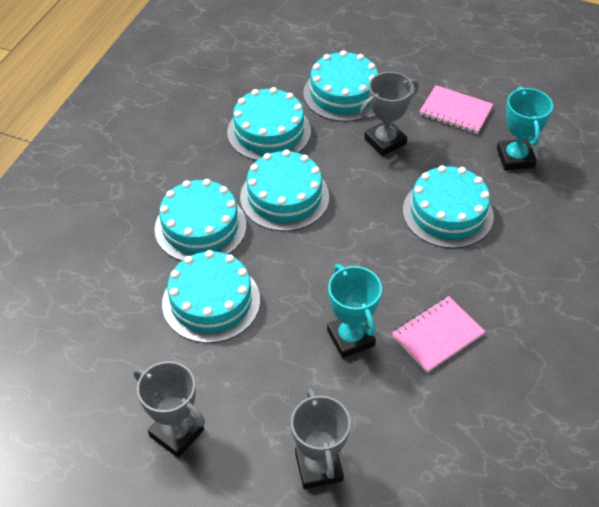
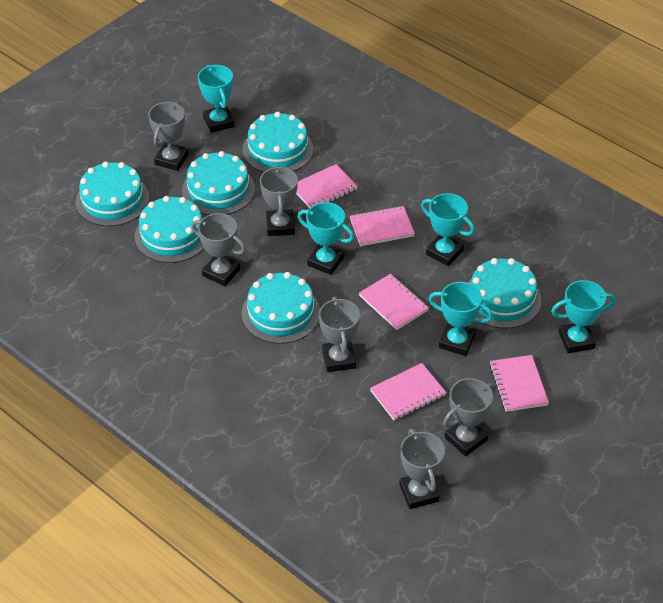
grey trophy: [133,361,205,458] [291,388,351,489] [360,72,419,156] = 3 -> [148,102,189,171] [192,213,246,286] [260,165,298,236] [319,297,360,372] [399,429,445,509] [443,378,496,456] = 6
pink notebook: [392,296,485,373] [419,85,493,134] = 2 -> [296,164,358,208] [350,206,415,246] [359,273,429,330] [370,363,446,420] [489,355,549,412] = 5
turquoise trophy: [327,264,382,358] [497,87,553,171] = 2 -> [198,65,235,133] [298,202,354,275] [421,193,475,266] [429,282,493,356] [551,280,616,353] = 5

